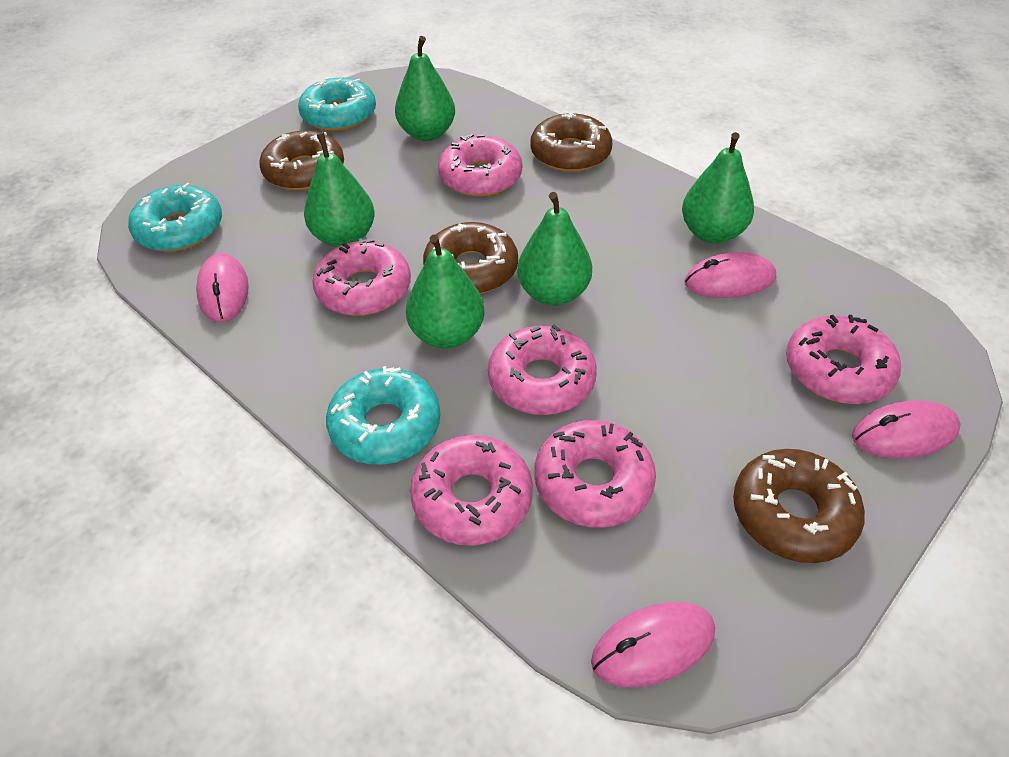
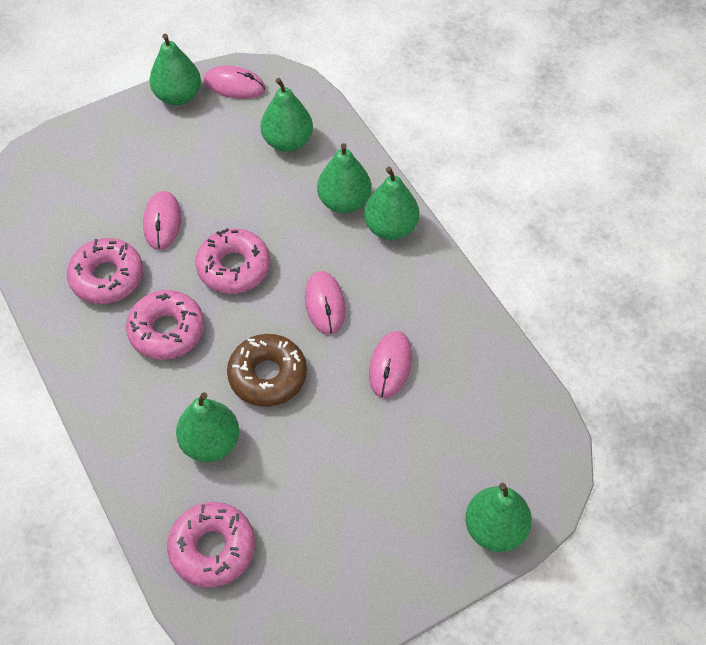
brown donut: [259,130,344,190] [423,222,518,294] [530,113,612,172] [733,449,865,563] = 4 -> [227,334,307,407] = 1
green pear: [304,133,375,247] [395,36,455,141] [406,235,485,349] [517,192,592,306] [682,132,754,244] = 5 -> [149,34,201,105] [176,392,239,462] [261,78,313,152] [317,143,371,213] [364,167,419,240] [465,483,532,552] = 6
pink donut: [312,238,411,316] [410,435,533,546] [438,134,522,197] [488,324,597,415] [535,420,656,528] [786,315,901,404] = 6 -> [67,238,143,304] [126,290,204,360] [167,502,255,588] [195,228,270,294] = 4
turquoise donut: [128,183,222,252] [298,78,376,131] [326,366,440,465] = 3 -> none = 0

